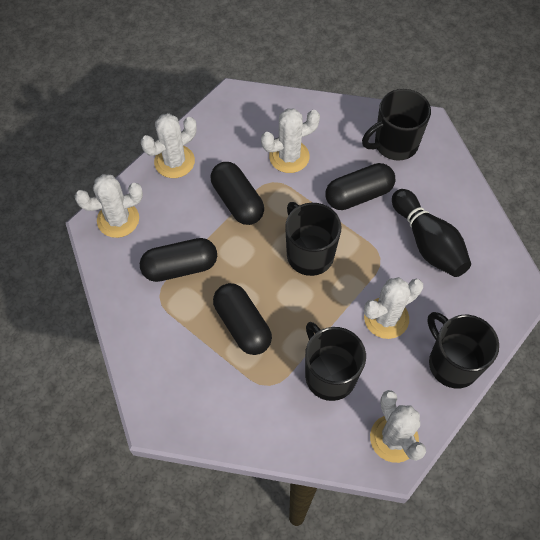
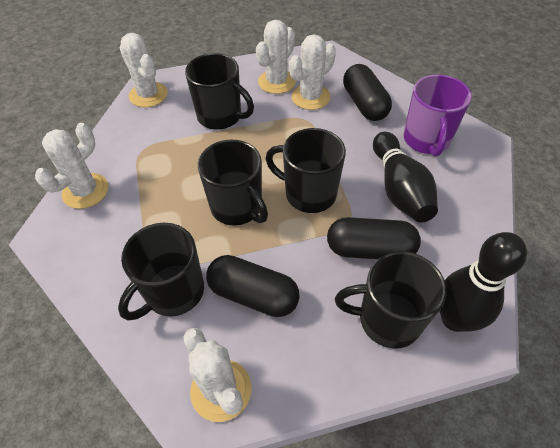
black bowling pin: [392,189,471,277] = 1 -> [373,132,438,223] [439,232,527,332] = 2
black capsule: [140,238,217,282] [211,162,264,225] [213,283,272,355] [325,163,395,210] = 4 -> [206,255,300,317] [327,217,421,259] [343,64,392,121] = 3
black mug: [285,202,341,276] [305,322,366,401] [362,89,431,161] [427,312,499,389] = 4 -> [118,223,204,320] [185,53,254,130] [198,140,268,226] [265,128,346,213] [335,251,446,349] = 5
purple mug: none = 0 -> [404,74,472,157] = 1

